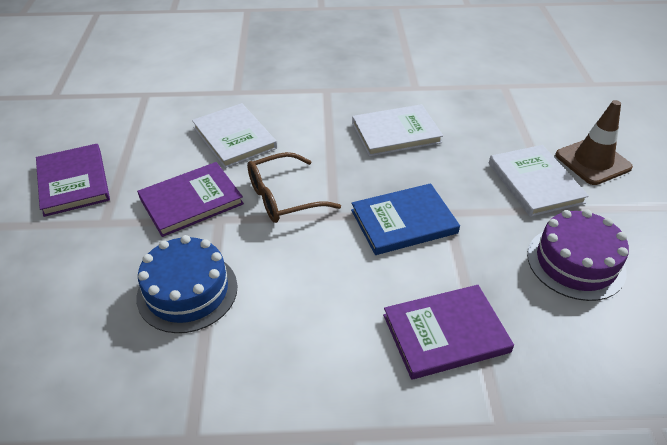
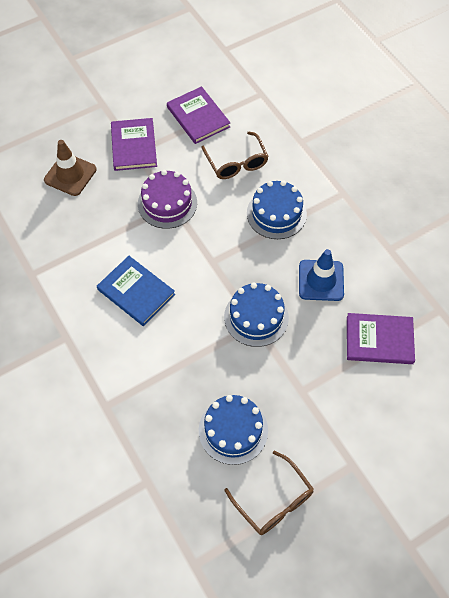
blue cake: [136,235,238,333] = 1 -> [199,395,268,465] [224,283,289,347] [247,180,307,239] = 3
blue traffic cone: none = 0 -> [299,249,344,301] = 1
brown glasses: [247,152,341,223] = 1 -> [201,132,269,179] [224,451,314,535] = 2
white book: [192,103,277,168] [352,104,443,156] [489,145,589,217] = 3 -> none = 0

